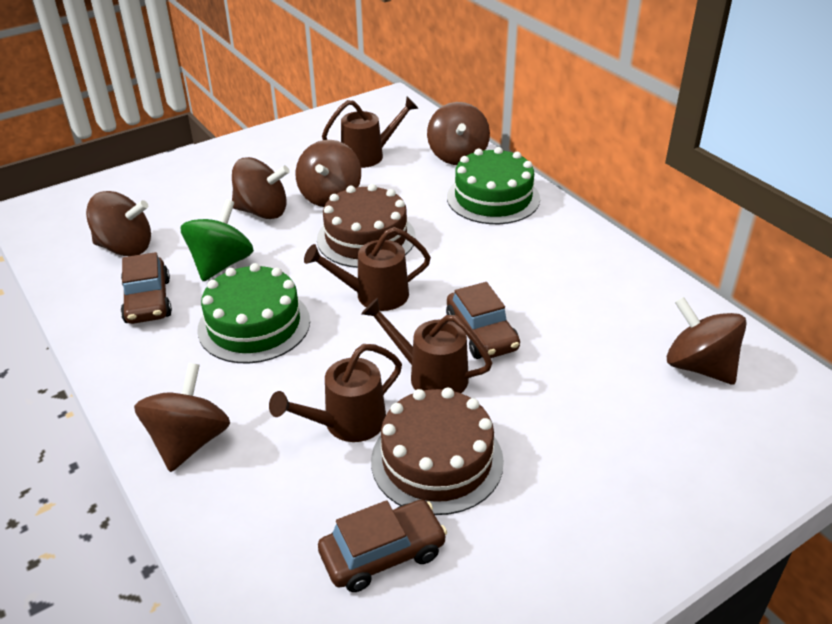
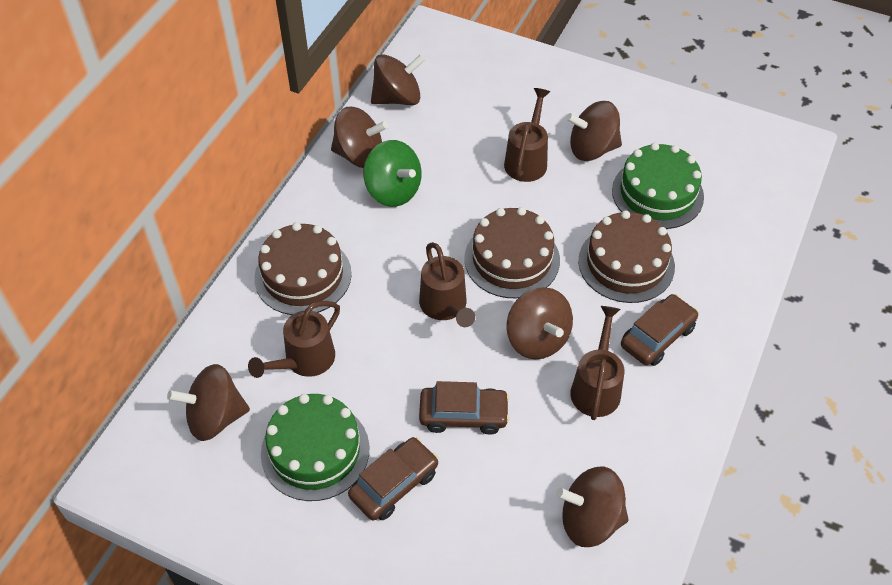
brown cake: [317,184,416,268] [371,388,504,515] = 2 -> [254,222,352,315] [464,207,560,298] [578,210,675,303] = 3

